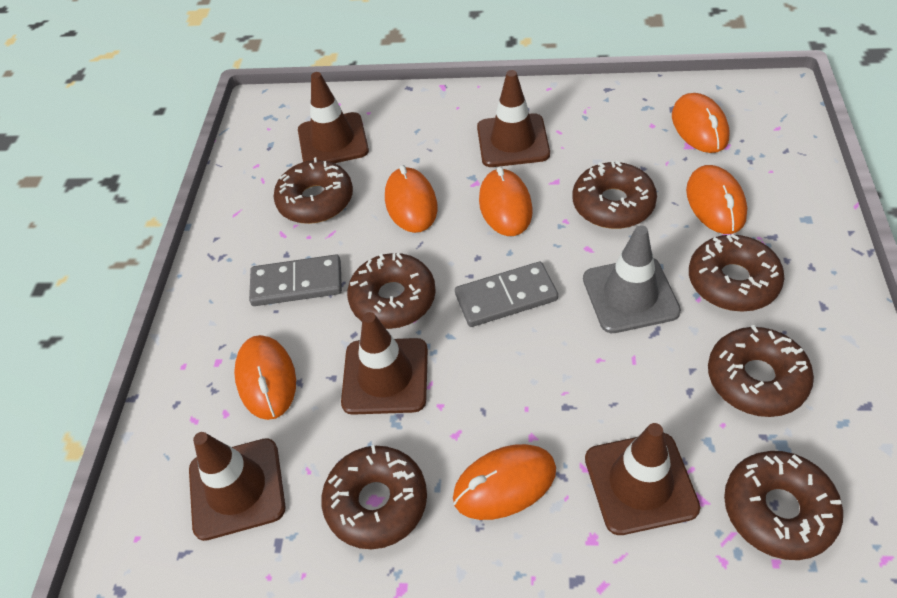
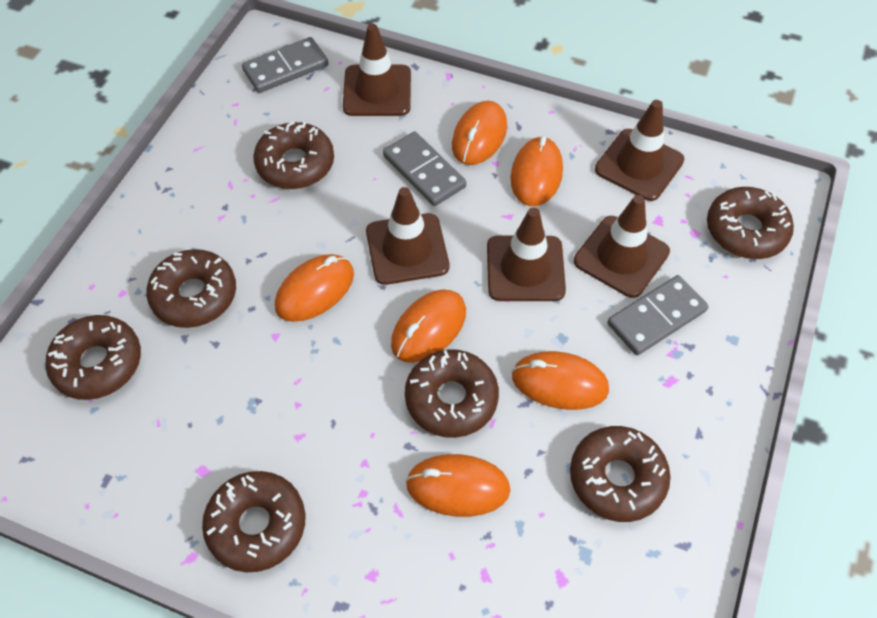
grey domino: [249,255,342,306] [455,262,558,327] = 2 -> [242,37,329,93] [383,132,466,206] [607,275,708,356] = 3
grey traffic cone: [583,225,681,333] = 1 -> none = 0

